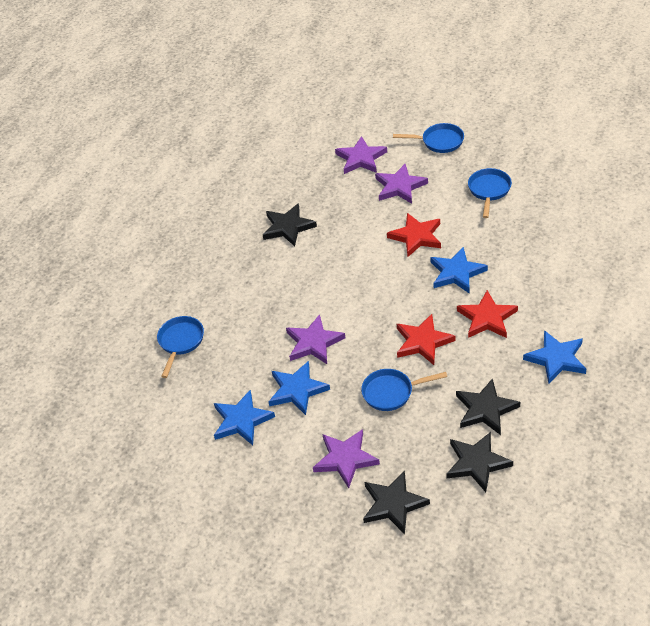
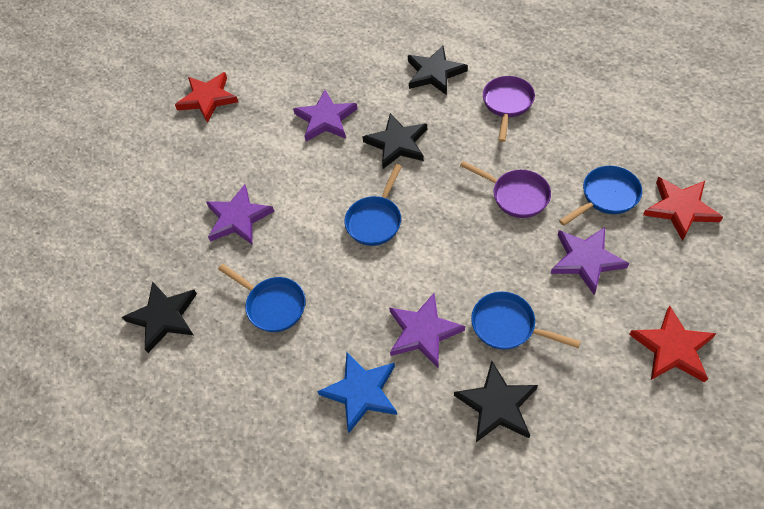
blue star: [214,390,275,445] [268,361,330,415] [430,247,488,294] [523,330,586,384] = 4 -> [317,352,397,433] = 1
purple pan: none = 0 -> [460,161,551,218] [483,76,535,142] = 2

